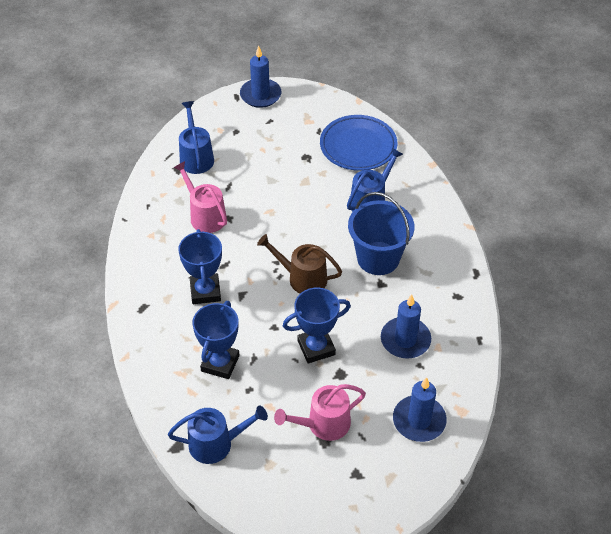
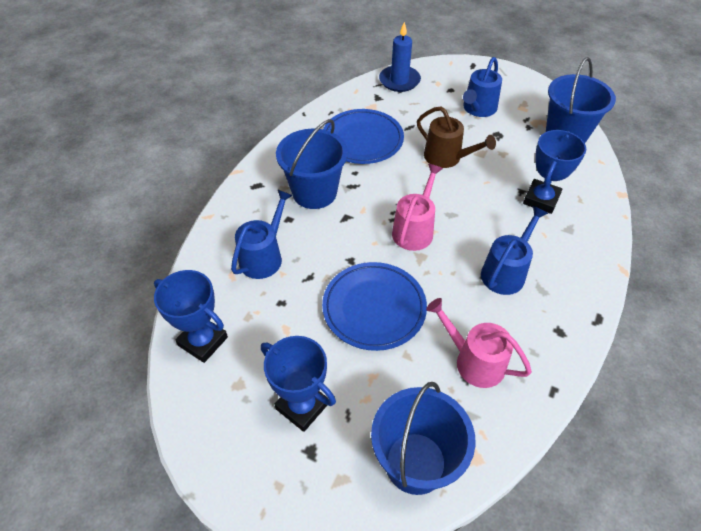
blue bucket: [348,192,414,275] = 1 -> [276,119,348,209] [371,382,475,495] [546,57,616,143] = 3
blue candle: [240,46,281,108] [381,294,431,359] [393,377,447,442] = 3 -> [379,22,421,92] = 1
blue plate: [320,115,397,171] = 1 -> [322,262,427,351] [323,109,404,164] = 2

